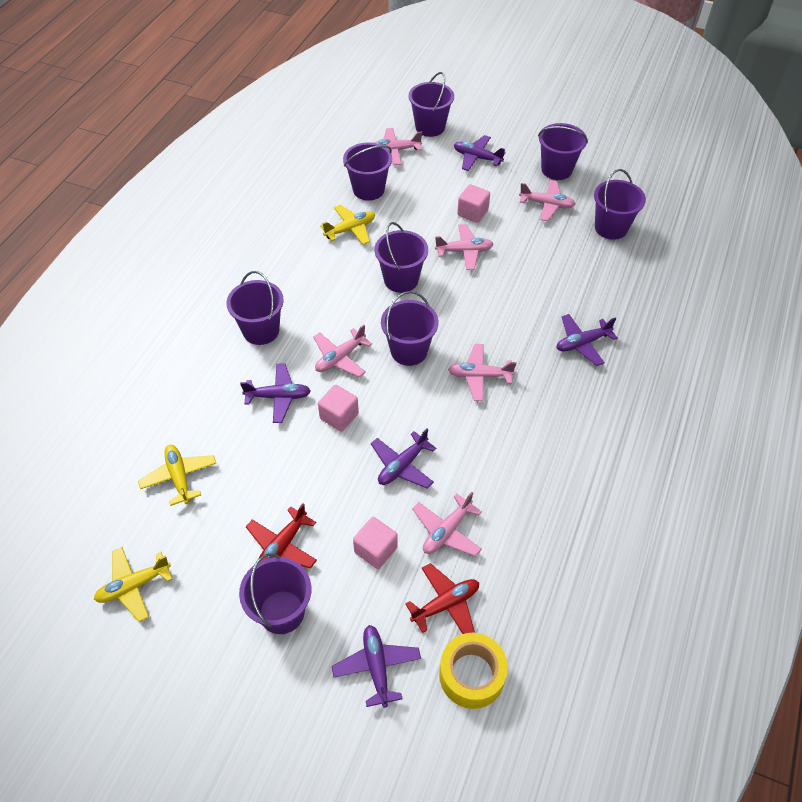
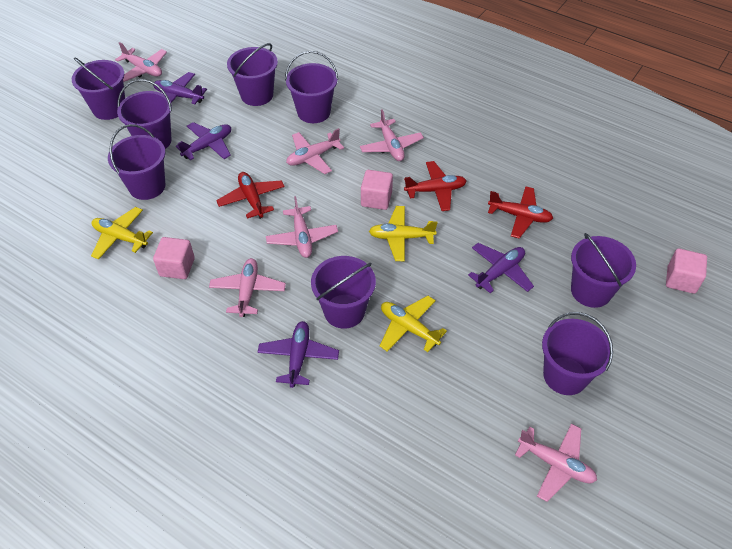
purple plane: [240,363,311,423] [332,625,421,708] [371,429,437,489] [454,135,506,171] [557,314,618,366] = 5 -> [153,72,207,104] [176,122,231,160] [257,321,339,388] [468,243,534,293] = 4
red plane: [246,503,317,568] [405,563,479,634] = 2 -> [216,172,285,219] [404,161,467,211] [488,186,553,238] = 3
yellow tape: [439,633,508,709] = 1 -> none = 0

